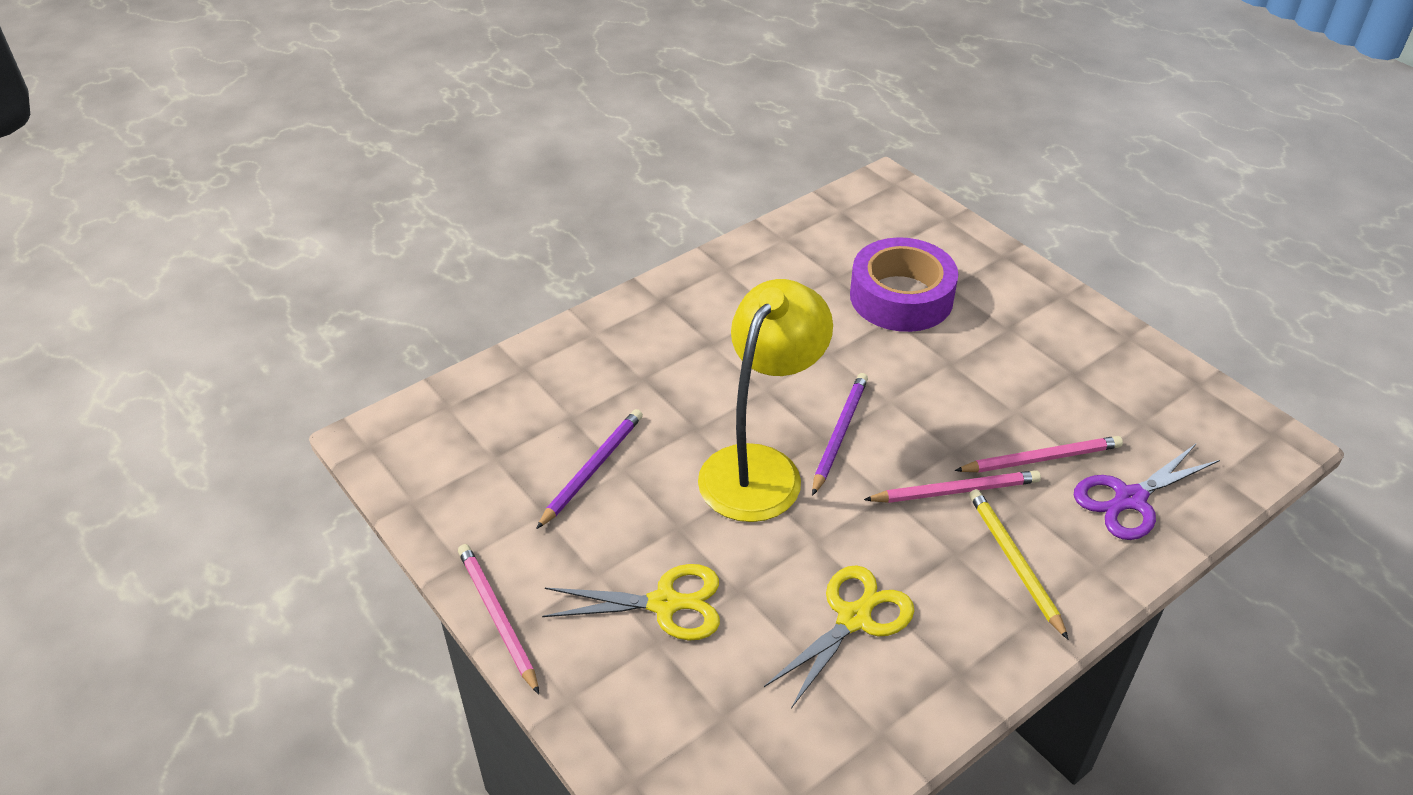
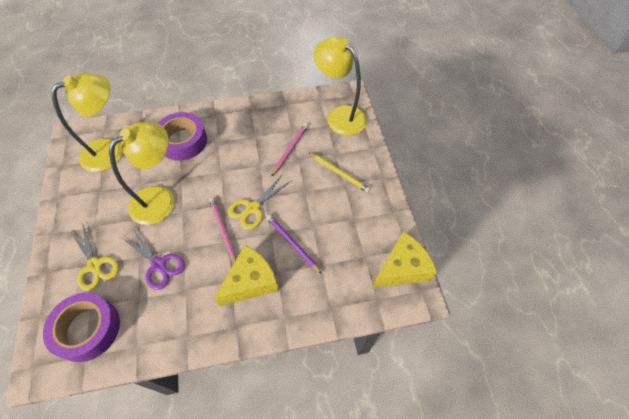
pink pencil: [458,544,539,694] [864,470,1041,503] [955,436,1123,473] = 3 -> [209,198,236,263] [271,123,308,177] = 2
purple pencil: [536,409,643,529] [812,373,868,496] = 2 -> [266,215,322,274] = 1
purple tape: [850,238,958,332] = 1 -> [43,293,120,362] [158,112,207,161] = 2
yellow cheese: none = 0 -> [214,245,279,306] [373,232,437,288] = 2
yellow lamp: [698,279,833,522] = 1 -> [51,73,122,172] [109,122,174,225] [314,37,367,136] = 3

